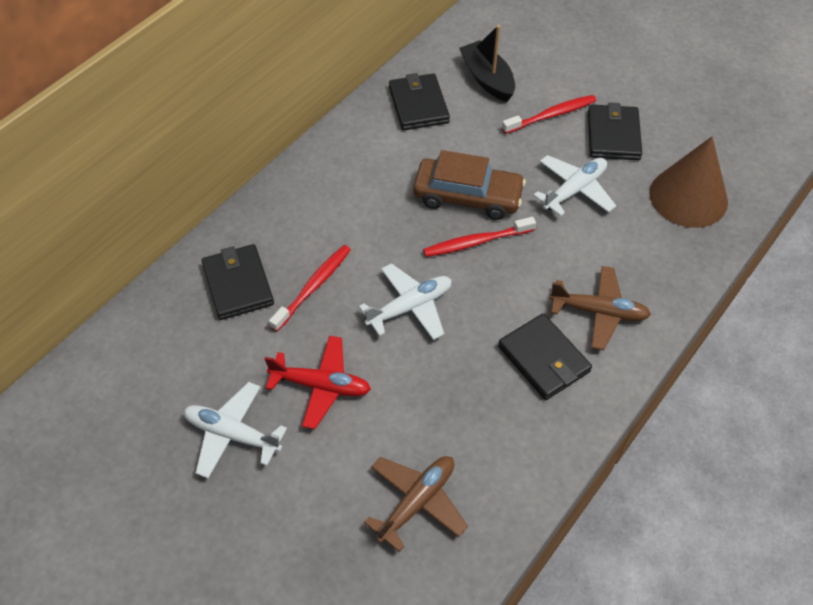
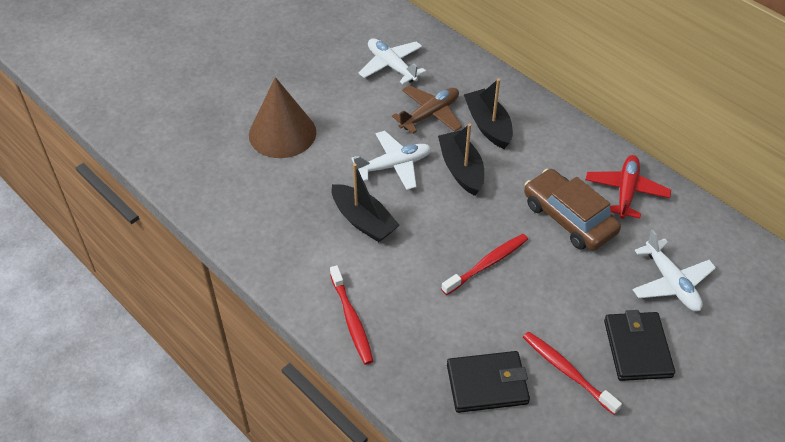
black boat: [459,25,515,102] = 1 -> [332,163,399,242] [438,123,484,196] [464,78,513,149] = 3
black wallet: [202,244,274,320] [389,73,450,130] [498,313,592,400] [588,102,642,160] = 4 -> [447,351,530,413] [604,310,675,381] = 2
brown plane: [364,456,468,552] [549,266,651,350] = 2 -> [392,85,462,133] = 1

